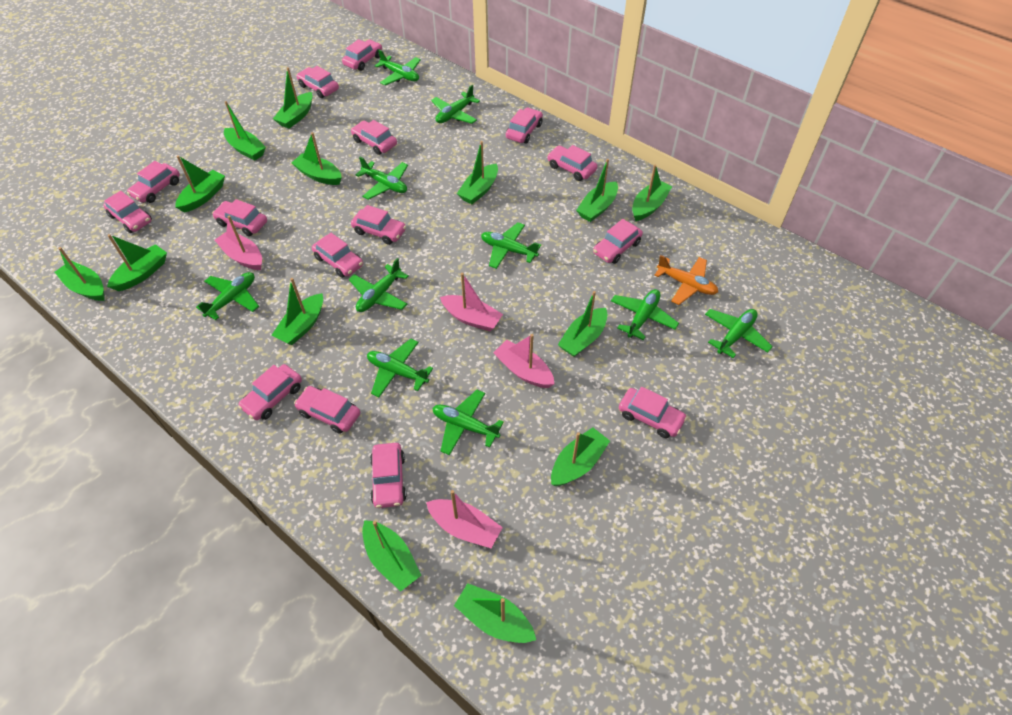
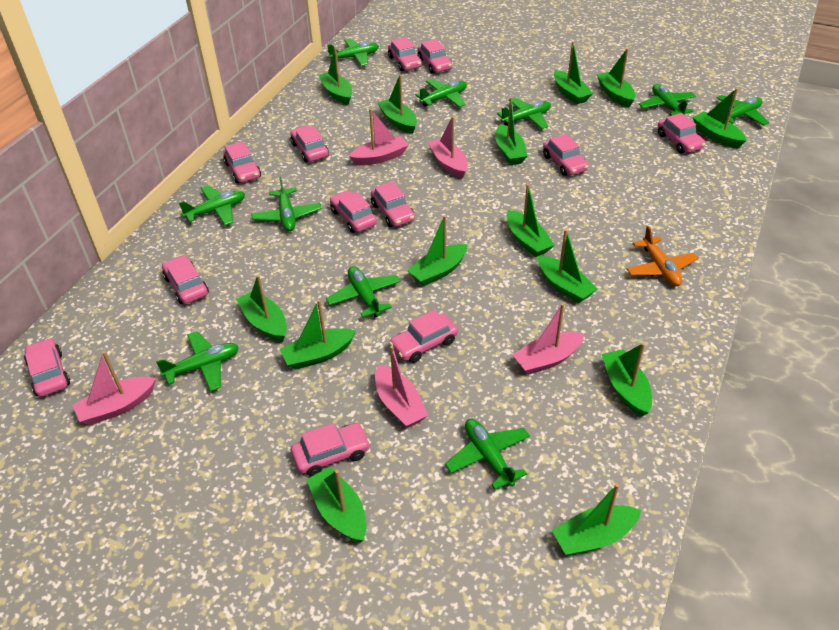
pink boat: [215,216,262,270] [426,490,503,548] [440,273,503,331] [493,334,555,388] = 4 -> [73,351,156,425] [349,109,409,165] [375,346,428,428] [428,116,468,178] [513,303,584,375] = 5
pink car: [103,191,152,233] [127,161,180,203] [212,199,267,236] [238,364,302,420] [294,386,360,434] [296,66,339,98] [312,233,363,278] [342,39,382,71] [351,120,397,155] [351,205,406,245] [370,443,407,508] [506,107,543,144] [547,145,597,181] [593,219,643,264] [619,387,687,438] = 15 -> [24,338,70,397] [162,255,209,304] [223,141,261,183] [290,125,329,162] [291,423,370,477] [330,190,377,233] [371,182,415,227] [388,37,422,71] [389,310,458,363] [417,39,453,74] [543,134,589,176] [658,113,706,153] = 12

